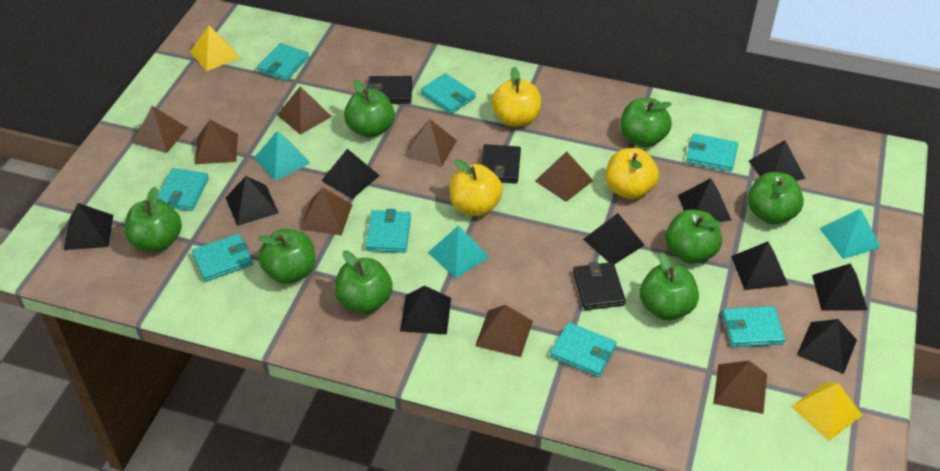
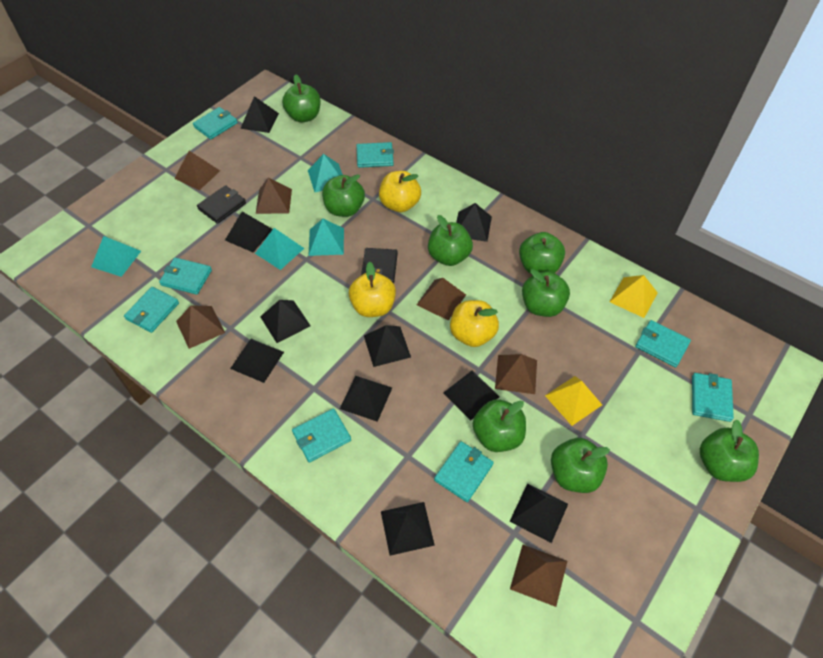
black wallet: [366,76,412,104] [481,144,521,184] [573,262,626,310] = 3 -> [197,185,246,224] [361,248,398,283] = 2
brown pyramid: [132,106,188,153] [195,120,238,164] [277,86,332,135] [300,187,353,235] [404,119,457,167] [475,305,533,357] [535,151,593,202] [713,361,767,414] = 8 -> [174,151,220,190] [176,305,225,349] [256,177,292,214] [417,278,466,321] [495,354,537,394] [510,545,567,607] = 6
turquoise pyramid: [254,131,310,181] [428,225,490,278] [819,209,881,259] = 3 -> [91,236,141,277] [255,228,304,270] [308,154,343,192] [308,219,344,256] = 4

